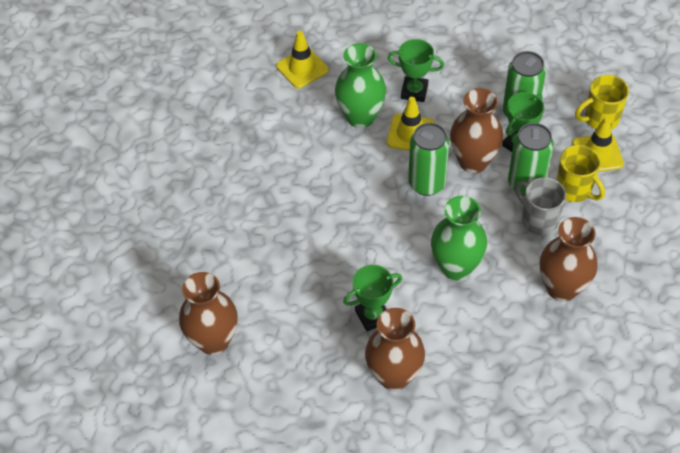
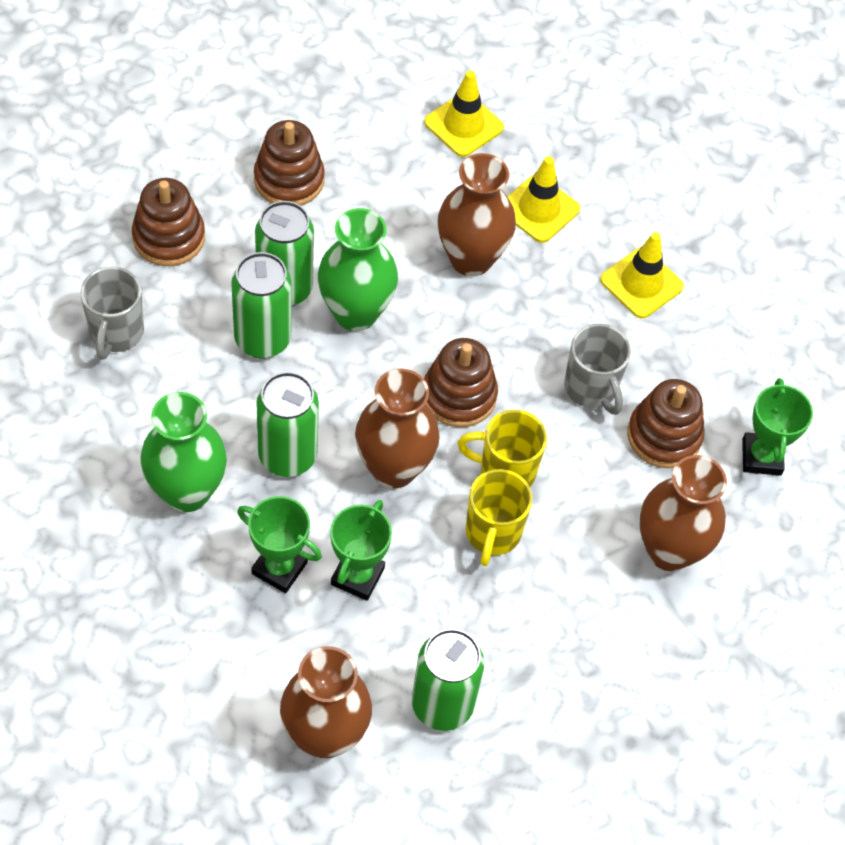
brown stacking toy: none = 0 -> [132,178,205,266] [254,120,325,206] [424,338,498,427] [627,379,705,468] = 4
green can: [408,123,449,196] [502,51,546,118] [508,123,554,196] = 3 -> [231,252,291,359] [255,201,314,307] [256,372,319,477] [412,629,484,731] = 4
grey mug: [515,177,566,235] = 1 -> [80,266,144,360] [564,324,631,415] = 2

